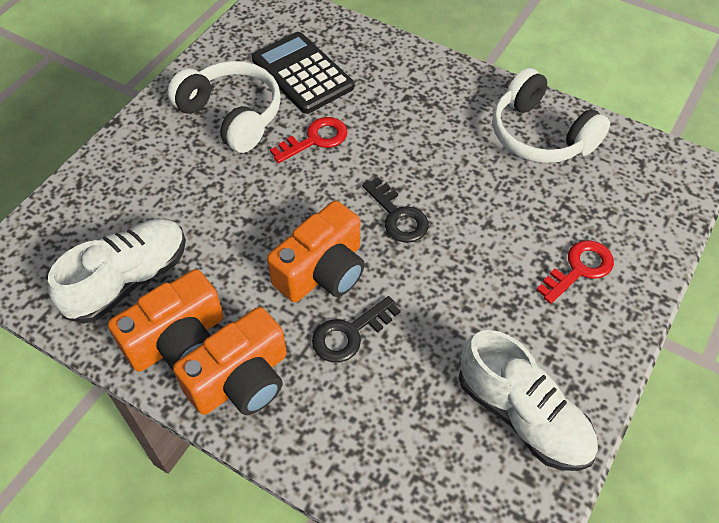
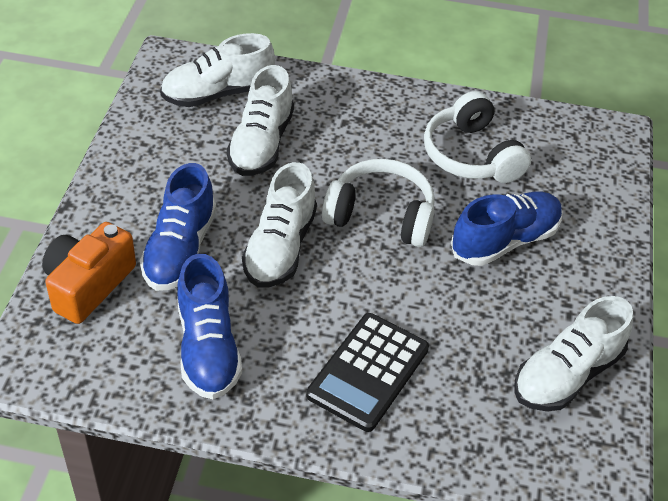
black key: [312,296,401,363] [362,177,429,243] = 2 -> none = 0
blue shoe: none = 0 -> [140,163,216,291] [177,254,242,399] [451,192,563,266] = 3
orange camera: [108,269,224,372] [173,307,287,415] [267,201,365,302] = 3 -> [42,222,136,324] = 1
red key: [270,117,348,163] [536,240,614,304] = 2 -> none = 0
white shoe: [48,219,186,324] [458,330,598,471] = 2 -> [160,33,275,107] [227,65,294,176] [242,162,317,287] [514,296,633,411] = 4

